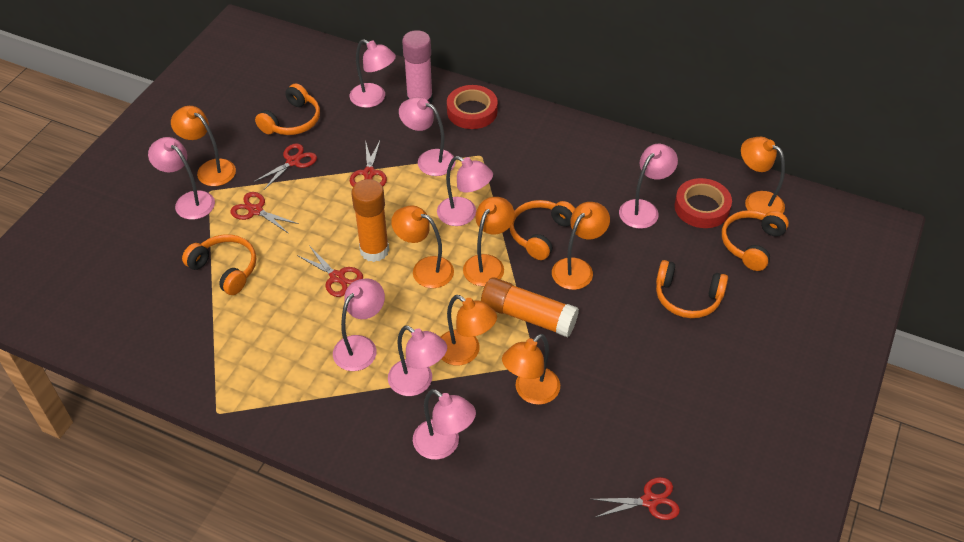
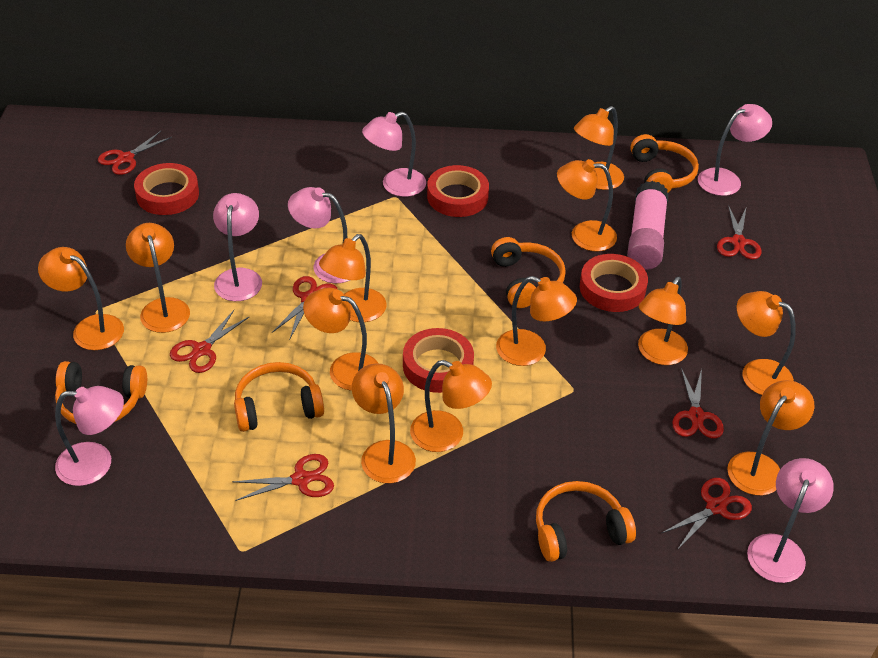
orange glue stick: [351,179,389,262] [481,277,579,337] = 2 -> none = 0
orange lamp: [171,106,236,186] [391,206,454,288] [440,295,497,365] [463,197,515,286] [502,334,560,405] [552,202,610,290] [741,137,785,214] = 7 -> [38,247,124,350] [126,223,190,333] [303,288,379,391] [319,234,387,322] [352,363,416,483] [410,360,492,452] [496,276,577,366] [557,159,617,251] [574,106,624,190] [638,277,688,365] [727,380,814,496] [737,291,796,395] = 12
pink lamp: [148,137,215,220] [333,278,385,371] [350,39,396,108] [388,326,447,396] [399,97,456,176] [413,389,476,460] [437,156,493,226] [619,144,678,229] = 8 -> [55,386,124,486] [213,193,262,301] [288,187,350,283] [362,112,426,197] [698,104,772,196] [747,458,834,583] = 6
red scissors: [230,192,299,234] [253,143,317,190] [297,247,363,297] [350,140,387,187] [591,477,680,520] = 5 -> [98,131,172,175] [170,310,249,373] [233,454,334,501] [272,276,337,338] [662,478,752,549] [672,368,724,439] [717,205,762,260] = 7
red tape: [447,85,498,129] [674,178,732,228] = 2 -> [134,163,199,215] [403,328,474,393] [427,165,489,217] [580,254,648,312] = 4

